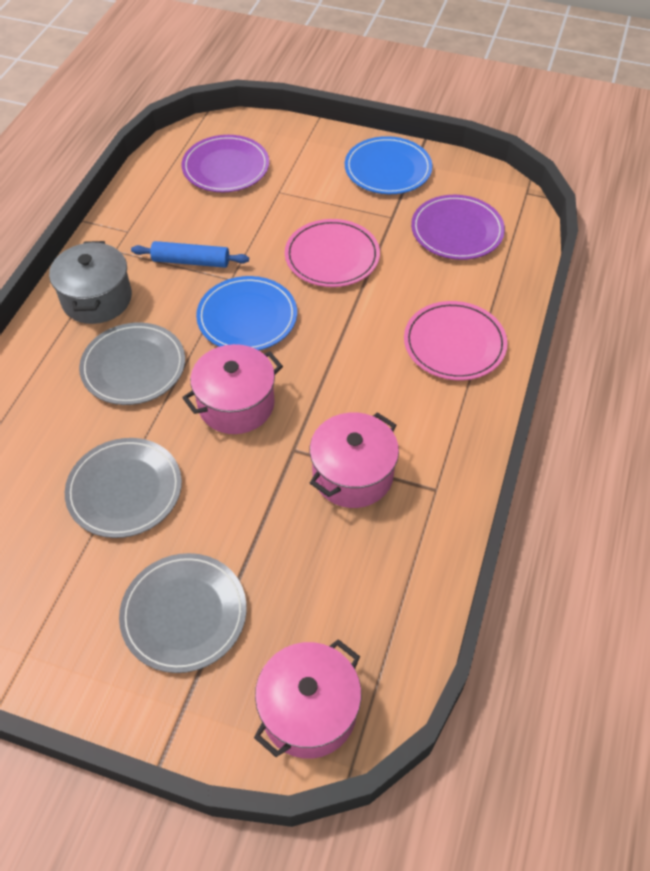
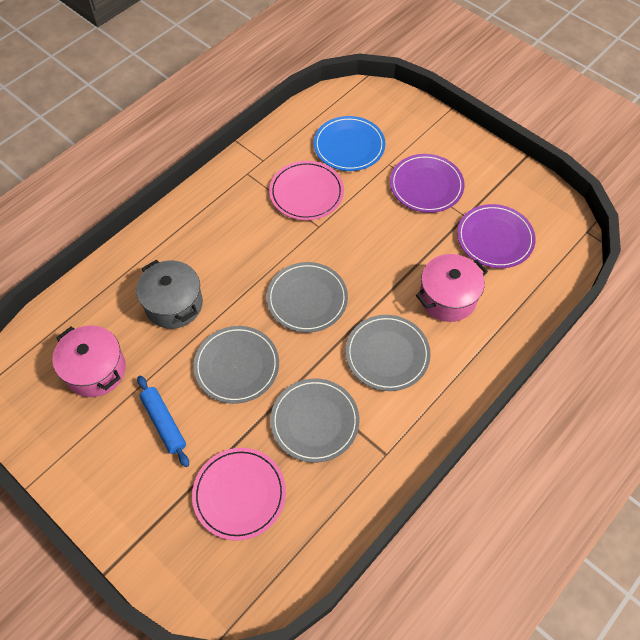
blue plate: [196,276,297,350] [345,136,432,194] = 2 -> [314,116,385,171] = 1
grey plate: [65,438,182,538] [79,322,185,405] [119,553,247,673] = 3 -> [193,326,279,404] [267,262,348,333] [270,378,359,463] [346,315,430,391] = 4
pink pot: [182,344,283,434] [254,639,361,759] [310,412,399,508] = 3 -> [52,325,126,397] [416,254,488,322] = 2

